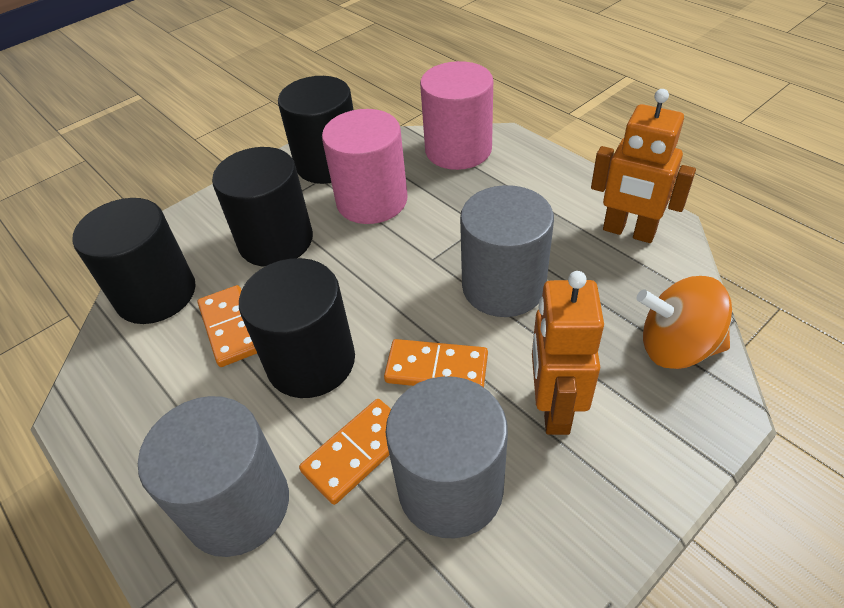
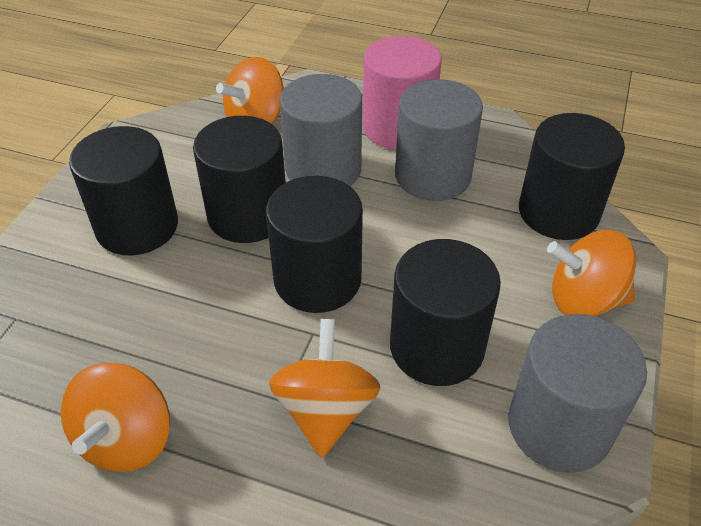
black cylinder: [72,198,195,324] [212,147,313,267] [239,258,355,398] [278,76,354,184] = 4 -> [69,126,178,255] [193,116,286,243] [266,176,363,313] [390,239,501,386] [519,113,625,240] = 5
orange domino: [198,285,257,367] [299,399,391,505] [384,339,488,387] = 3 -> none = 0
orange robot: [532,271,604,435] [591,89,696,243] = 2 -> none = 0
orange spinning top: [637,276,732,369] = 1 -> [61,363,170,472] [216,57,284,124] [269,319,381,458] [547,230,636,317] = 4
pink cylinder: [322,109,408,224] [420,61,493,170] = 2 -> [363,36,442,149] = 1

